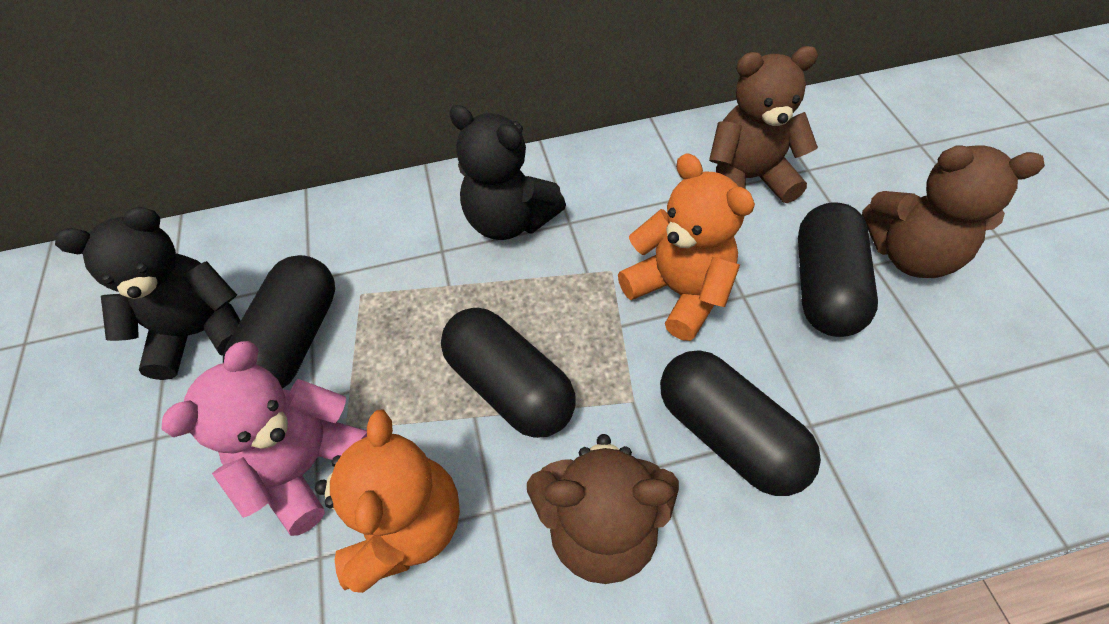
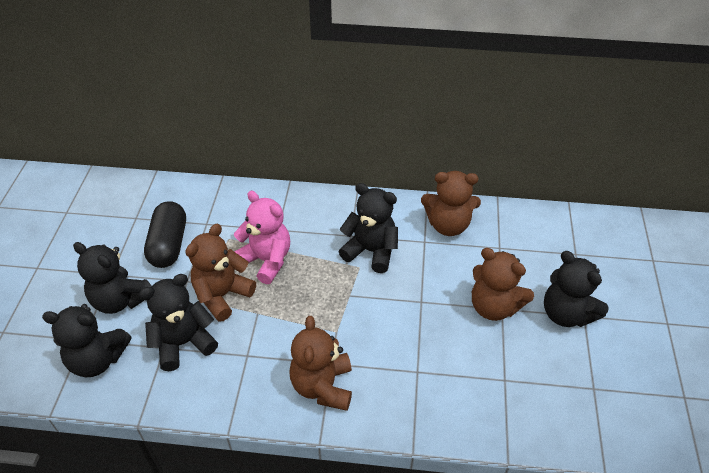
black capsule: [223,255,335,389] [441,308,576,438] [660,350,821,496] [798,202,878,337] = 4 -> [144,201,186,268] = 1
black teddy bear: [55,207,241,380] [449,105,566,240] = 2 -> [42,304,131,377] [73,242,152,314] [139,274,218,371] [339,183,398,273] [544,251,609,327] = 5
brown teddy bear: [527,434,679,584] [709,46,818,203] [862,145,1045,278] = 3 -> [185,224,256,322] [289,316,352,411] [421,171,481,236] [472,248,534,321] = 4
orange teddy bear: [315,410,460,593] [618,153,755,341] = 2 -> none = 0

